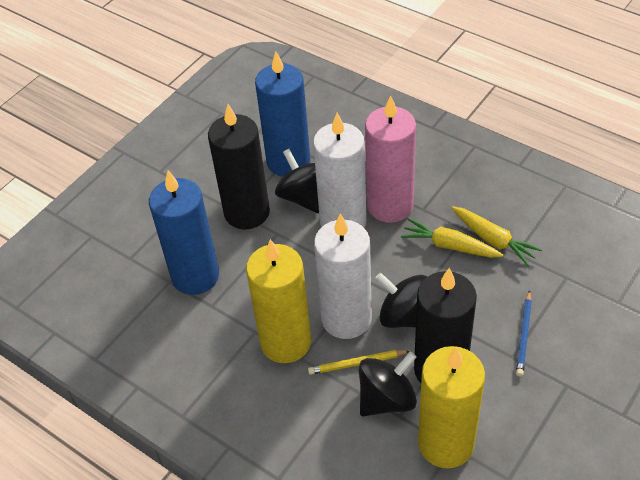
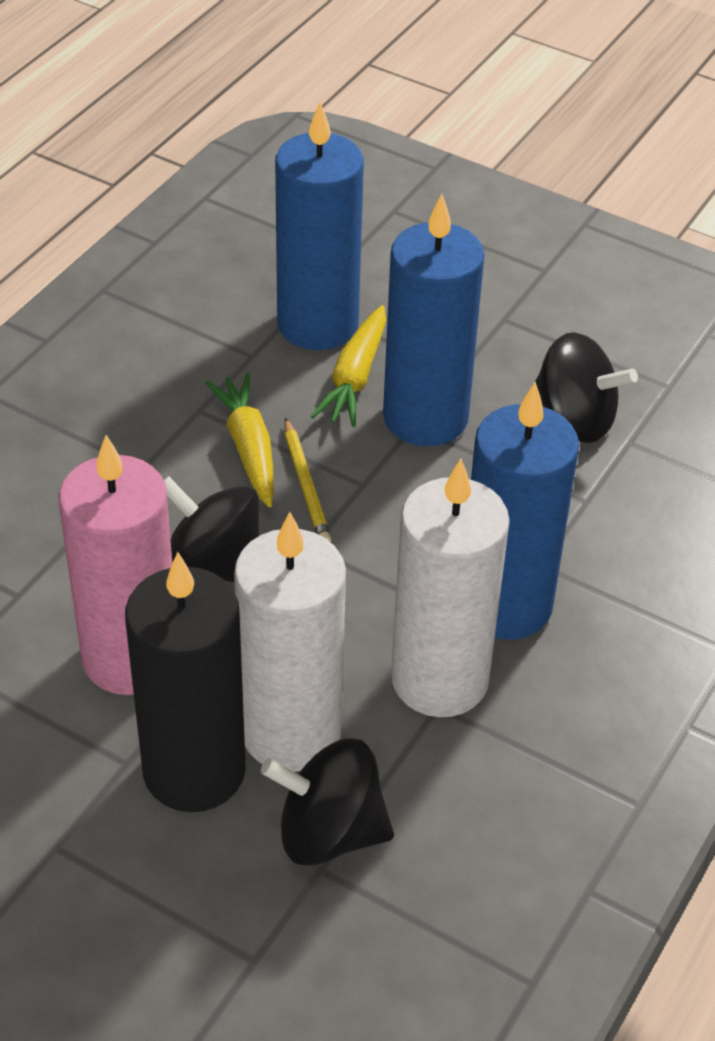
black candle: [208,104,270,230] [414,268,477,383] = 2 -> [125,552,246,812] = 1
blue candle: [149,170,219,295] [255,51,310,177] = 2 -> [275,102,364,350] [383,194,485,446] [471,382,579,640] = 3
blue pencil: [516,290,532,377] = 1 -> none = 0
yellow candle: [246,239,311,363] [418,346,485,469] = 2 -> none = 0

